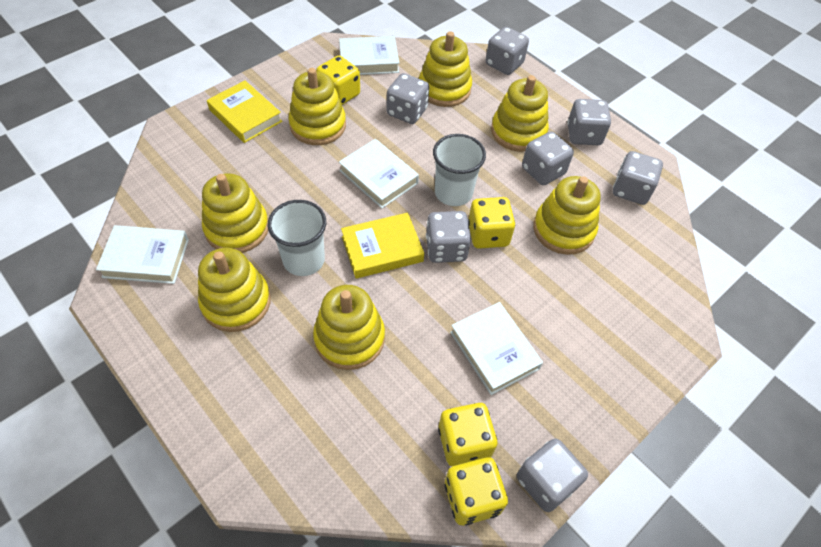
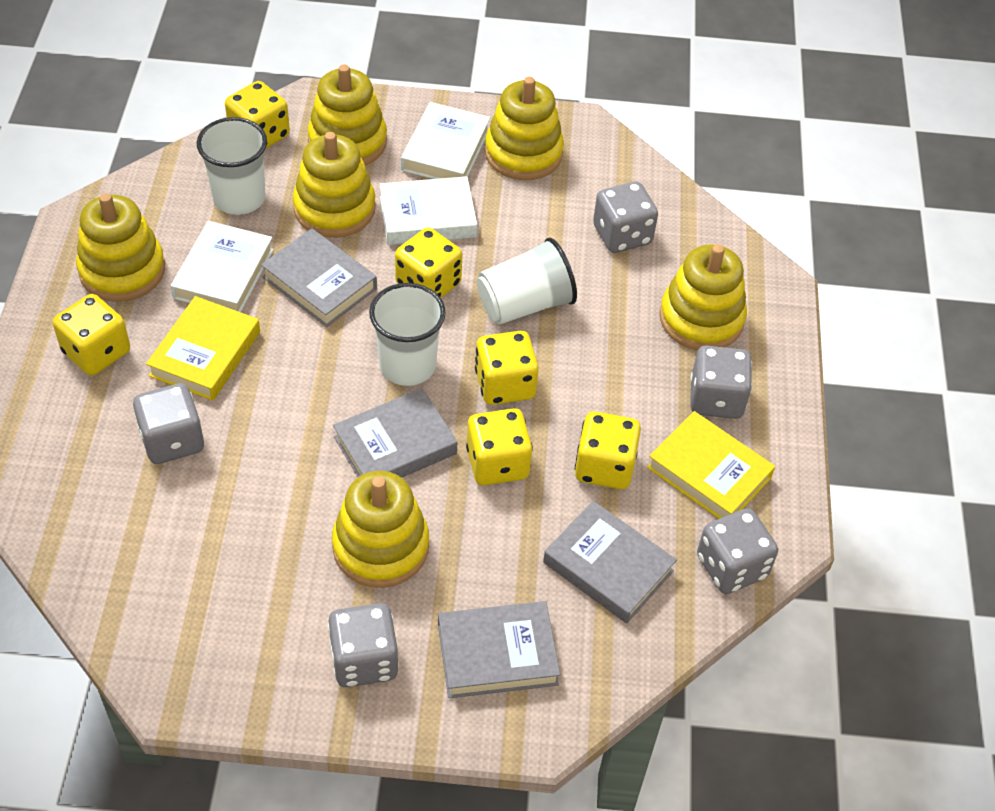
grey book: none = 0 -> [261,228,377,327] [333,388,457,478] [438,601,560,698] [543,501,677,623] = 4
grey dice: [387,73,429,124] [426,211,471,263] [486,27,529,75] [517,439,588,512] [522,131,574,185] [567,99,611,145] [613,151,663,205] = 7 -> [133,383,204,464] [328,603,399,687] [593,181,658,253] [690,346,752,419] [697,508,778,594] = 5
white book: [96,225,189,284] [339,36,399,75] [339,139,419,208] [450,302,543,395] = 4 -> [171,221,274,312] [380,176,477,245] [401,102,490,179] = 3
white cup: [268,200,326,276] [433,134,486,206] = 2 -> [197,117,267,215] [369,283,446,386] [477,238,577,324] = 3
yellow dice: [316,56,360,105] [438,403,497,467] [445,457,508,525] [468,197,515,249] = 4 -> [53,294,130,376] [225,81,290,149] [395,227,462,298] [466,408,533,486] [475,331,539,405] [575,411,641,489] = 6
yellow stacking toy: [198,248,271,332] [202,173,268,253] [288,68,346,145] [313,285,385,370] [419,31,472,107] [491,75,549,152] [533,176,601,255] = 7 -> [76,193,165,302] [293,132,375,238] [308,64,387,165] [332,471,429,588] [485,77,564,180] [659,244,747,350] = 6

